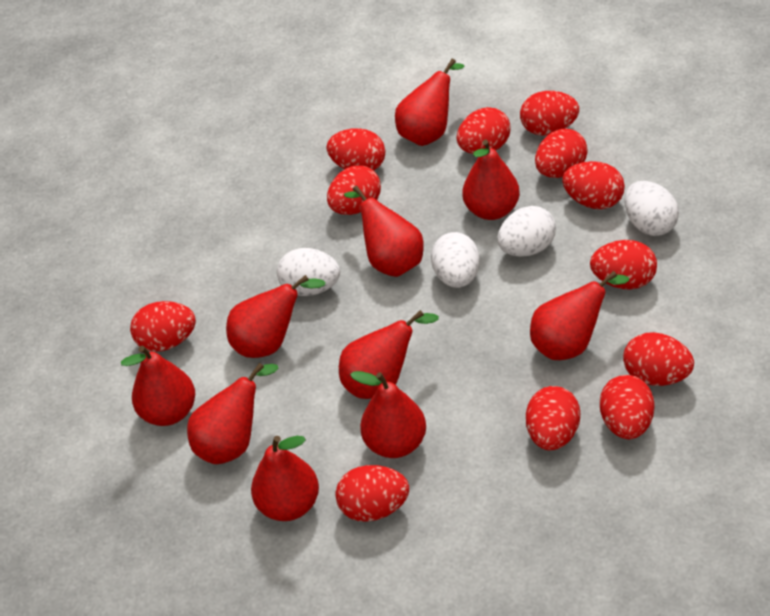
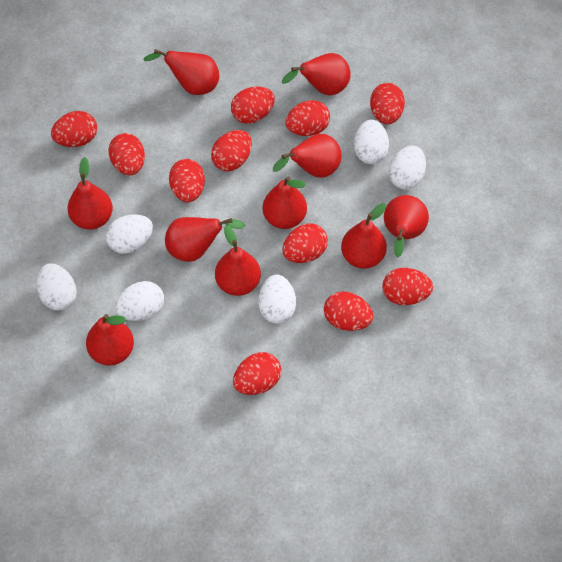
red egg: [130,301,196,352] [327,128,385,171] [327,165,381,215] [335,465,409,522] [457,107,511,154] [520,91,579,136] [526,386,580,450] [535,129,588,178] [562,161,625,209] [590,240,657,290] [600,375,654,439] [623,332,694,386] = 12 -> [51,111,97,147] [109,133,145,175] [169,159,205,202] [211,130,252,171] [231,86,275,124] [233,352,282,395] [282,223,328,263] [285,100,330,136] [324,292,374,331] [370,83,405,124] [382,268,433,305] = 11
white egg: [277,248,340,296] [431,232,480,288] [497,206,556,257] [625,181,679,236] = 4 -> [36,264,77,311] [106,214,153,254] [115,281,164,321] [258,274,296,324] [354,120,389,164] [389,145,426,190] = 6

